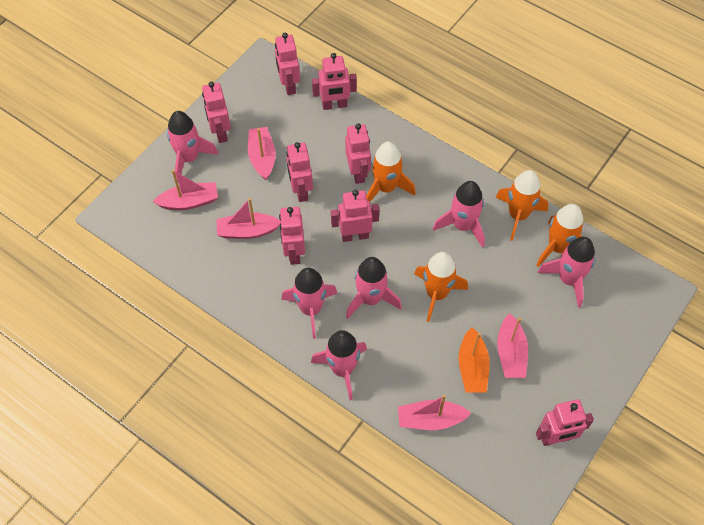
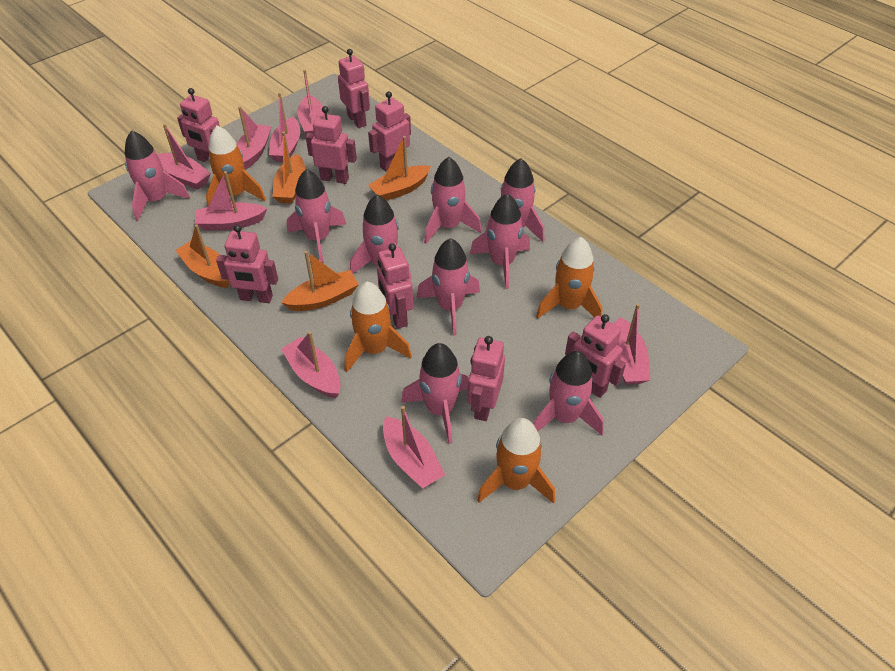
orange boat: [459,328,490,393] = 1 -> [175,224,229,288] [272,131,305,204] [281,251,359,311] [368,136,431,201] = 4
pink boat: [153,170,218,210] [216,198,280,239] [248,127,276,180] [398,395,471,430] [497,314,528,378] = 5 -> [158,124,211,190] [195,171,267,231] [237,106,271,170] [269,93,300,162] [281,331,341,398] [297,69,325,134] [383,406,445,489] [614,304,650,385] = 8
pink rocket: [167,111,218,181] [281,268,337,339] [311,330,367,400] [346,257,402,319] [433,181,485,248] [538,237,595,308] = 6 -> [125,130,190,221] [287,169,346,263] [350,195,411,279] [401,343,469,444] [417,238,480,336] [424,157,482,244] [470,194,530,289] [486,158,545,242] [533,351,604,435] = 9

